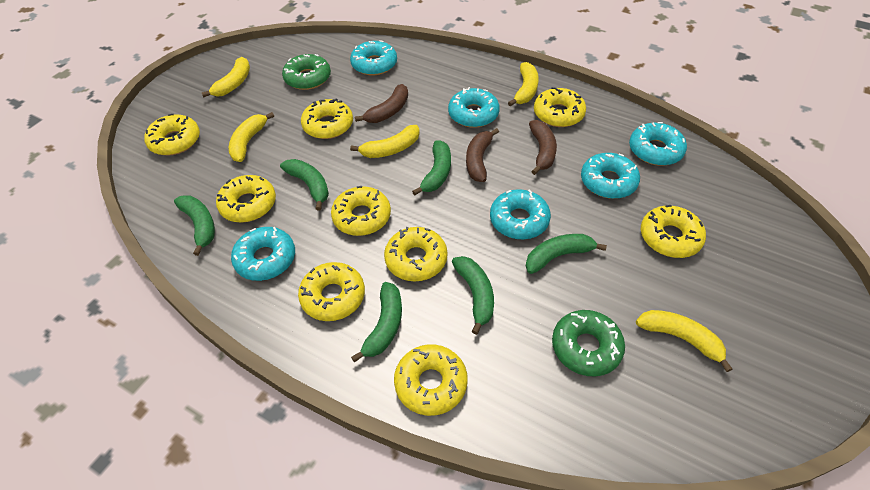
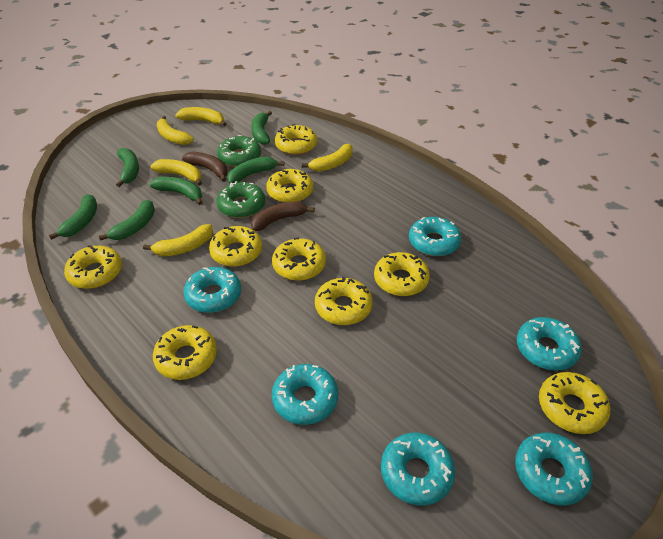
brown banana: [355,84,408,123] [466,128,499,182] [529,120,557,175] = 3 -> [182,151,228,182] [251,201,315,231] = 2

